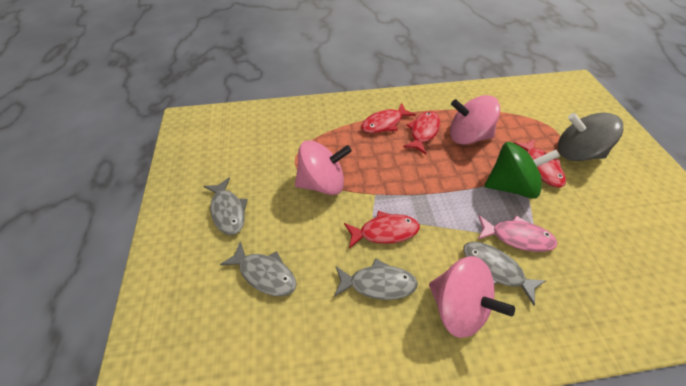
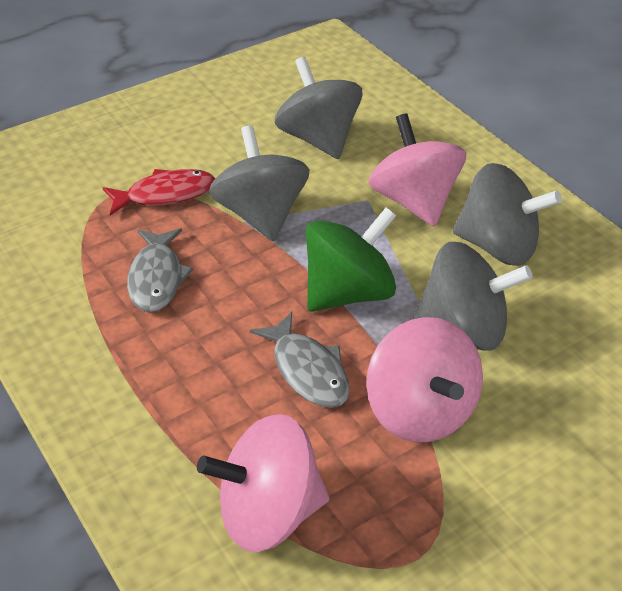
grey fish: [204,177,248,235] [220,242,296,296] [334,259,418,300] [463,242,546,306] = 4 -> [127,228,193,312] [250,312,350,408] = 2
grey spinning top: [558,113,623,161] = 1 -> [209,125,310,241] [275,56,362,159] [413,242,533,351] [453,163,562,266] = 4
pink fish: [478,215,558,252] = 1 -> none = 0
red fish: [344,211,420,249] [361,103,416,133] [403,111,440,154] [513,138,566,187] = 4 -> [102,169,215,216] = 1

